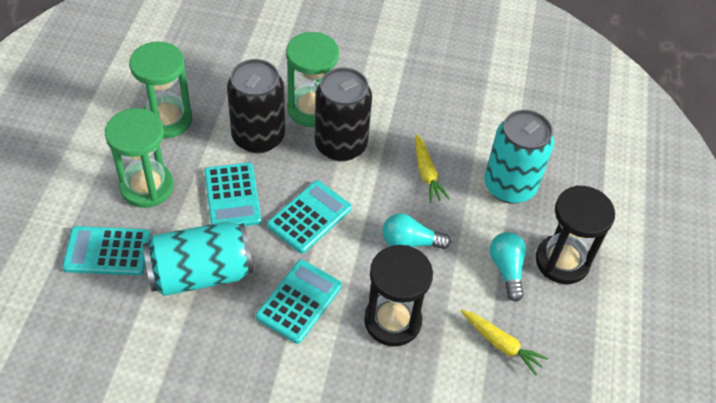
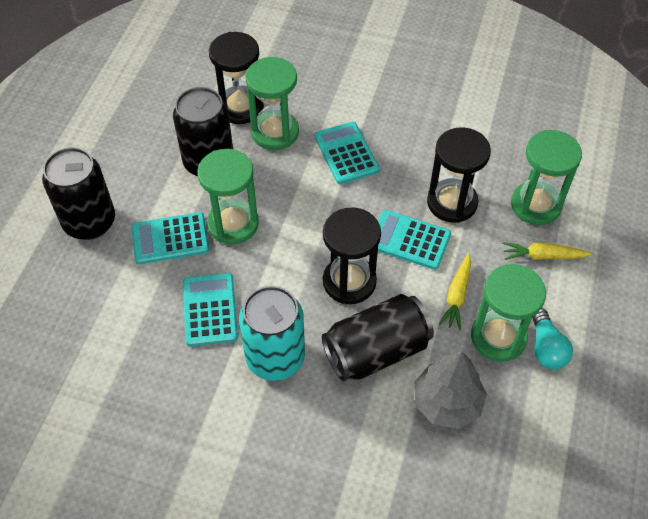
black can: [227,59,285,154] [314,67,372,162] = 2 -> [42,147,115,240] [173,87,233,176] [322,294,434,381] = 3
black hourglass: [364,245,433,346] [536,185,615,284] = 2 -> [209,32,264,124] [323,207,381,304] [427,127,491,223] = 3
green hourglass: [105,108,174,208] [129,41,192,138] [286,32,339,127] = 3 -> [197,149,259,244] [245,57,299,150] [471,264,546,362] [511,130,582,225] = 4
grey tree: none = 0 -> [414,352,487,429] = 1
turquoise can: [143,221,253,296] [484,110,554,204] = 2 -> [239,286,305,381] = 1
turquoise light bulb: [383,213,451,249] [490,232,526,302] = 2 -> [532,308,573,369] = 1

